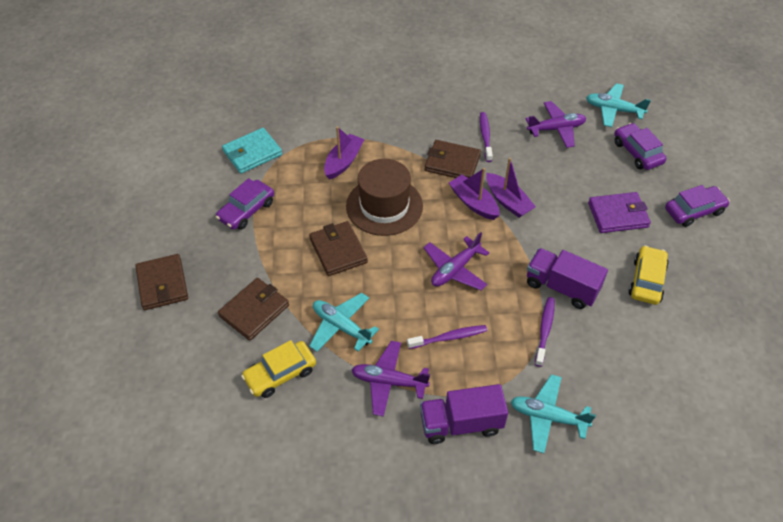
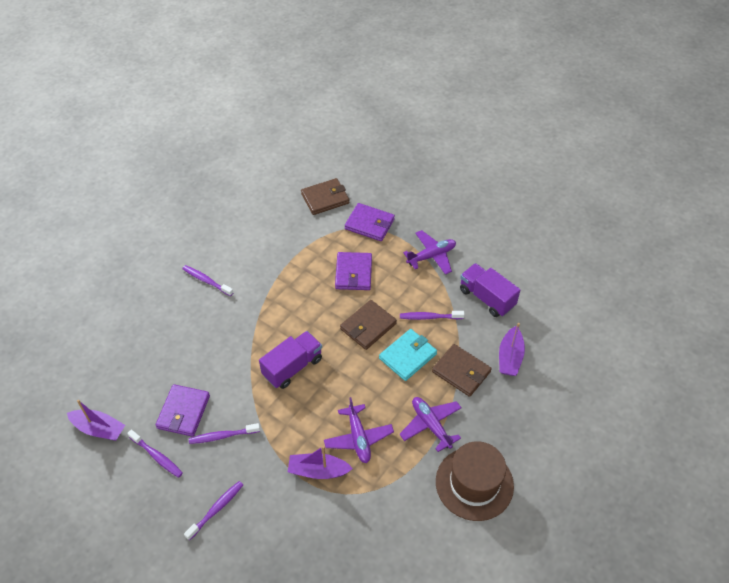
brown wallet: [135,254,188,310] [218,278,289,341] [309,221,368,276] [425,140,481,178] = 4 -> [301,178,350,215] [340,300,397,350] [432,344,492,397] = 3
purple car: [216,178,274,230] [614,123,667,170] [665,185,730,227] = 3 -> none = 0
purple toothbrush: [407,325,487,349] [480,112,493,162] [535,297,555,367] = 3 -> [127,430,183,478] [182,265,234,296] [184,481,243,541] [189,423,260,444] [400,311,465,320] = 5
purple wallet: [588,192,651,233] = 1 -> [155,384,210,437] [335,252,372,290] [345,203,395,241] = 3
turquoise plane: [309,293,379,352] [511,374,596,453] [586,83,651,127] = 3 -> none = 0
yellow car: [241,340,316,398] [628,245,669,305] = 2 -> none = 0

